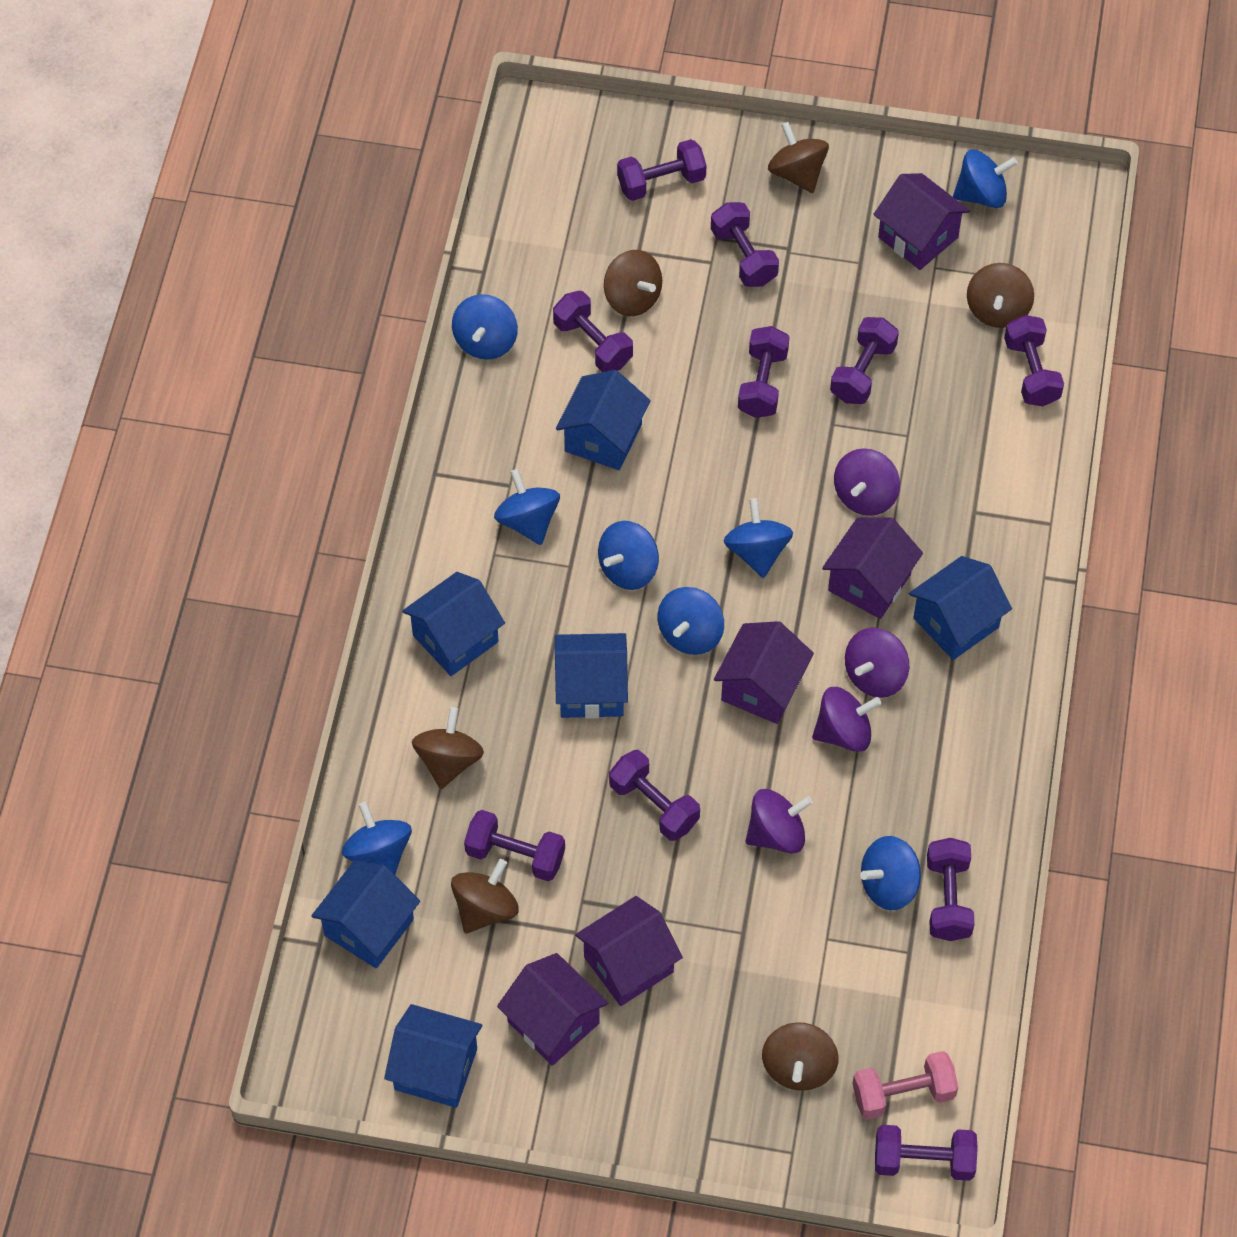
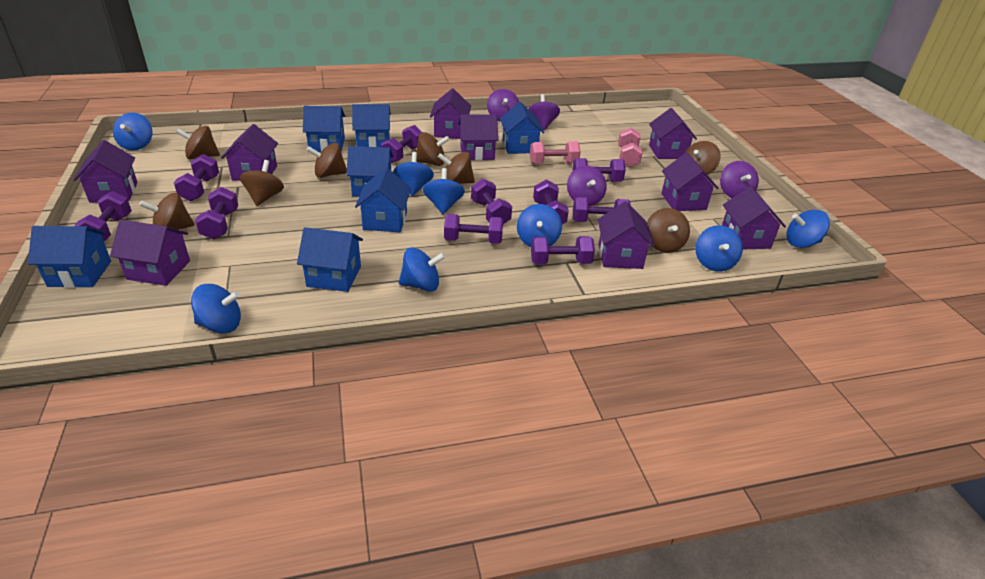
blue house: [311,860,420,968] [384,1004,482,1108] [402,572,505,676] [555,633,628,719] [556,370,651,470] [909,556,1012,660] = 6 -> [28,226,111,288] [297,227,363,292] [303,106,345,152] [346,146,394,197] [352,104,391,147] [355,168,411,232] [500,102,544,154] = 7
brown spinning top: [412,707,484,789] [451,859,519,933] [604,250,662,316] [762,1022,839,1091] [768,122,829,193] [967,263,1034,328] = 6 -> [139,193,195,230] [176,126,220,159] [240,160,284,206] [307,143,347,178] [416,132,450,166] [438,152,475,184] [647,208,690,253] [685,141,721,176] = 8
pink dumbbell: [852,1051,959,1120] = 1 -> [530,141,581,164] [618,128,643,167] = 2
purple house: [497,953,608,1066] [575,896,683,1006] [714,621,814,724] [822,517,923,619] [873,173,970,270] = 5 -> [74,140,138,203] [110,220,190,286] [221,124,278,181] [430,88,471,139] [458,114,499,161] [598,201,655,269] [649,108,697,159] [662,153,719,211] [722,186,786,249] = 9

